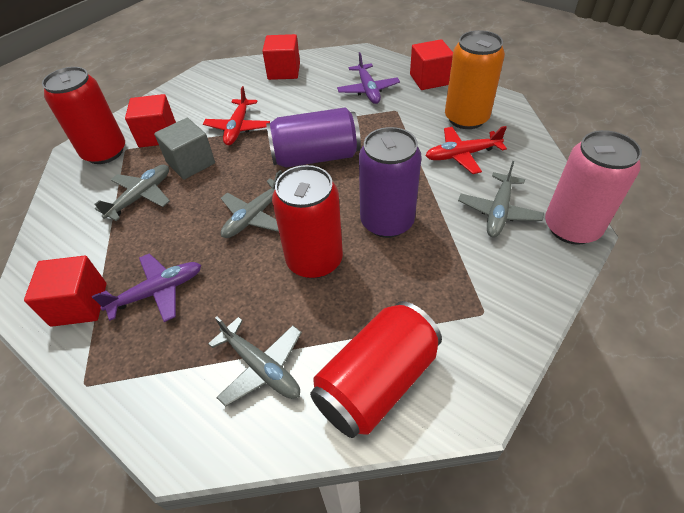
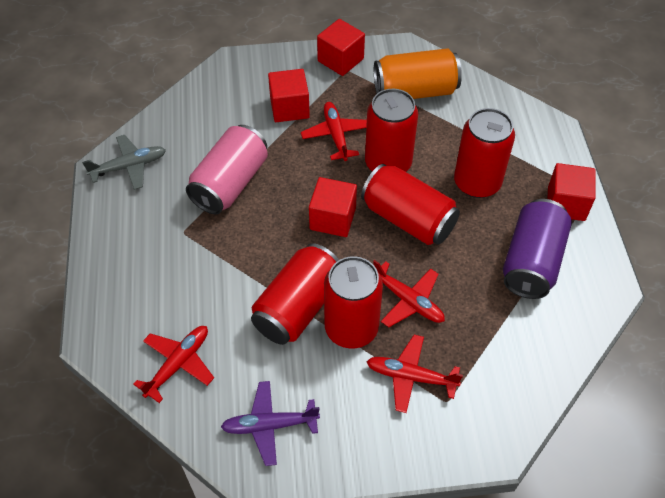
grey cube: [154,118,215,180] = 1 -> none = 0
grey plane: [95,165,170,221] [208,316,302,407] [221,170,282,238] [458,161,544,237] = 4 -> [82,135,166,190] = 1
purple can: [266,107,361,168] [359,127,422,238] = 2 -> [503,199,572,299] = 1
purple plane: [92,253,201,322] [337,52,400,104] = 2 -> [221,381,320,466] = 1
red can: [42,67,125,164] [272,165,343,278] [310,301,442,438] = 3 -> [251,243,339,345] [324,256,383,349] [361,164,460,245] [365,89,418,172] [454,108,515,198] = 5
red plane: [203,86,270,145] [425,126,507,174] = 2 -> [133,326,214,403] [301,102,367,161] [366,335,463,413] [373,260,445,327] = 4

